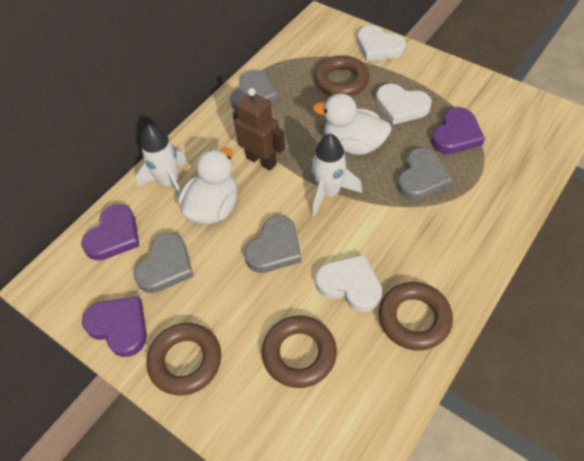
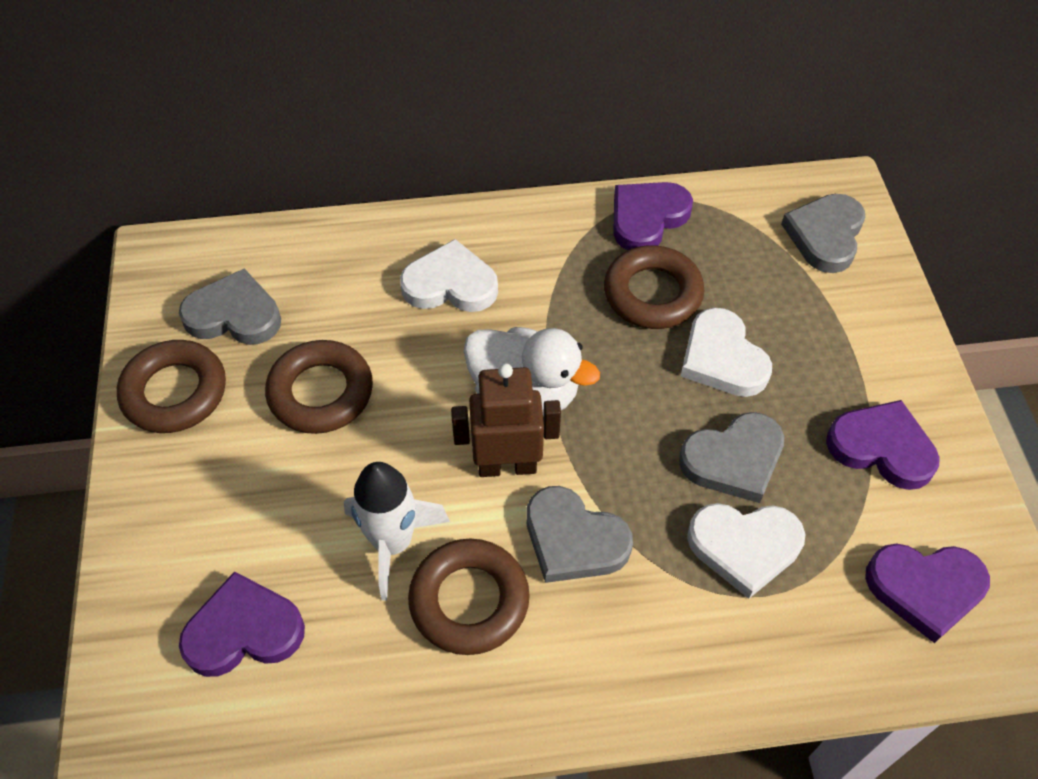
purple heart: [82,204,139,260] [82,297,147,357] [431,107,485,154] = 3 -> [179,571,305,677] [613,182,693,250] [826,400,940,490] [865,544,990,643] = 4
white duck: [178,148,237,224] [313,93,391,155] = 2 -> [463,327,600,413] = 1
white rocket: [136,124,187,196] [311,133,362,217] = 2 -> [344,462,450,601] = 1

